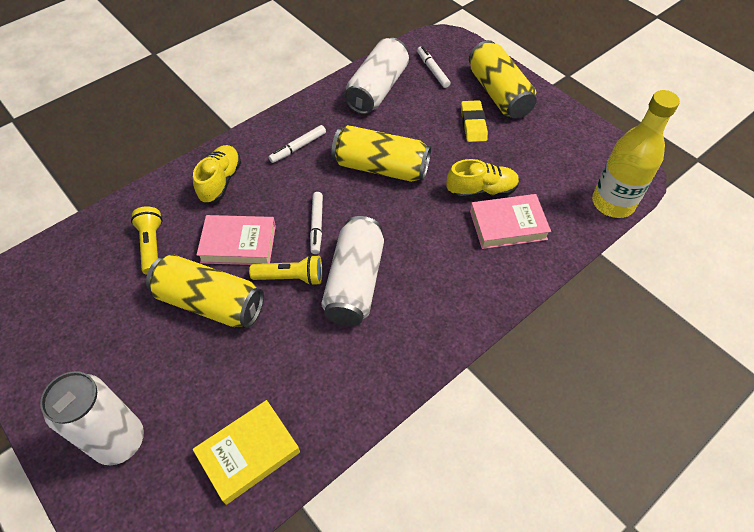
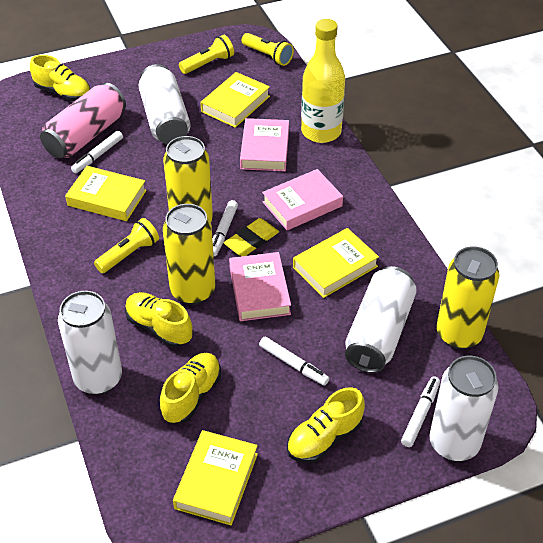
pink book: [197,215,276,265] [470,194,551,249] = 2 -> [229,252,291,321] [240,118,289,171] [262,169,343,230] = 3
pink can: none = 0 -> [40,83,126,158] = 1
white can: [40,371,144,465] [321,216,384,326] [344,38,409,114] = 3 -> [58,291,122,395] [138,64,191,144] [345,266,417,373] [429,356,498,461] = 4
white marker: [268,125,326,163] [310,192,323,254] [417,46,451,88] = 3 -> [71,131,123,173] [213,200,238,256] [259,337,329,386] [401,376,440,447] = 4
yellow book: [193,400,300,505] = 1 -> [65,166,147,221] [173,430,258,525] [200,72,270,128] [293,228,379,298] = 4
yellow flashlight: [131,206,162,275] [249,255,322,286] = 2 -> [94,218,159,273] [179,35,234,74] [242,33,294,66] = 3
yellow shoe: [193,145,241,203] [446,159,519,199] = 2 -> [30,55,90,101] [125,292,192,347] [160,353,221,423] [287,387,365,463] = 4

